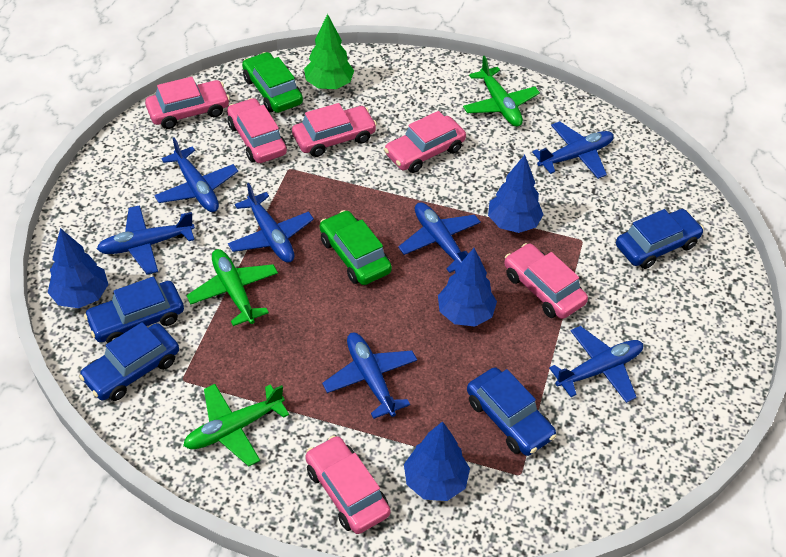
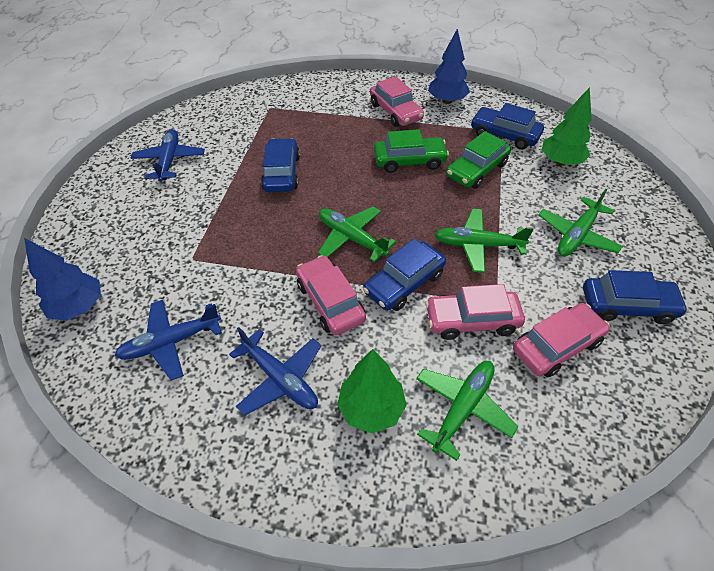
blue plane: [97,205,195,275] [154,137,238,212] [228,183,314,262] [322,333,417,419] [398,202,481,273] [532,121,614,179] [549,326,643,403] = 7 -> [115,300,222,381] [131,129,205,182] [229,327,321,415] = 3
blue tree: [48,228,108,308] [404,421,470,501] [438,248,497,327] [488,155,544,233] = 4 -> [24,238,101,321] [428,29,470,104] = 2
green plane: [183,384,289,466] [186,249,278,326] [463,56,540,127] = 3 -> [318,206,396,262] [416,361,518,461] [435,209,534,273] [539,189,623,256] = 4
green tree: [304,14,354,89] = 1 -> [337,349,407,433] [542,87,592,166] = 2
pink car: [145,77,230,129] [227,98,287,163] [292,103,377,157] [305,435,391,534] [384,111,466,173] [504,243,588,319] = 6 -> [296,255,366,335] [370,76,424,127] [425,284,525,340] [513,303,610,378] = 4

